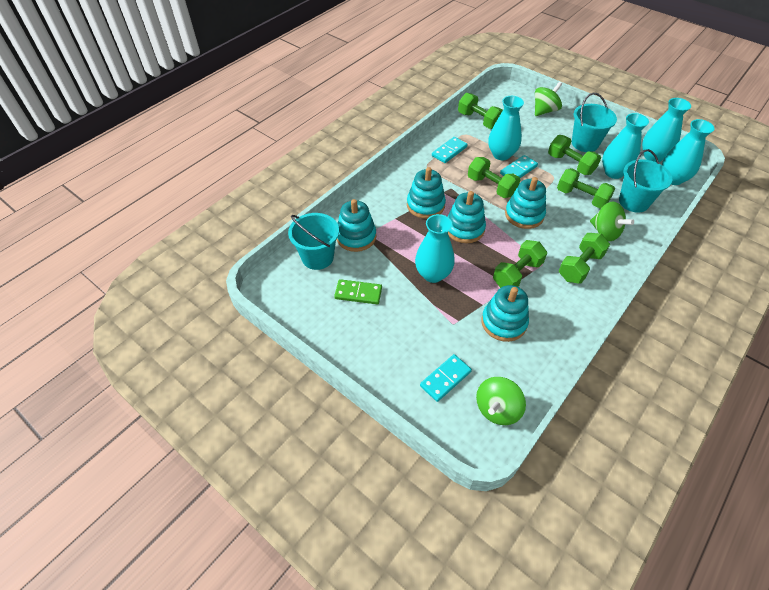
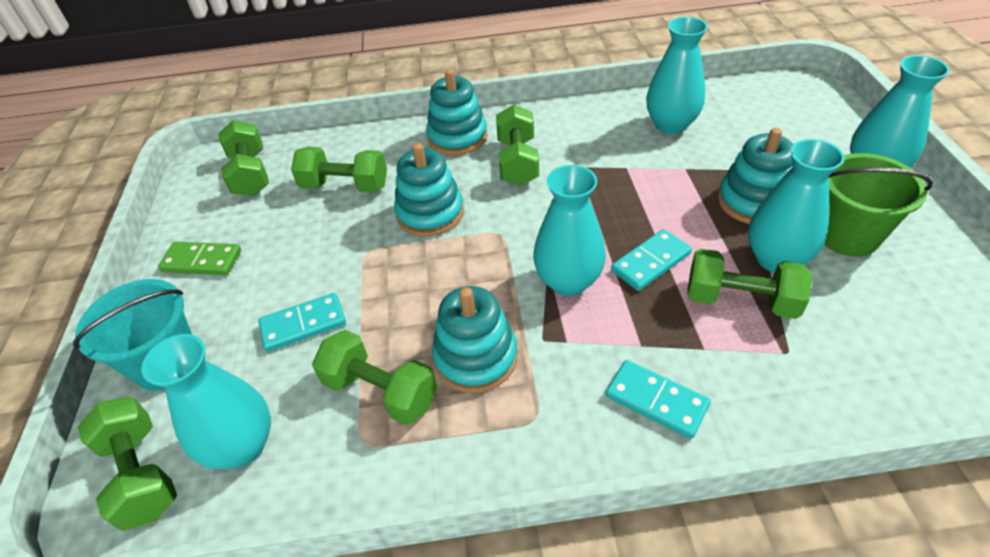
green bucket: none = 0 -> [824,153,933,257] = 1
green spinning top: [476,377,526,425] [535,82,562,116] [590,201,634,241] = 3 -> none = 0
turquoise bucket: [288,213,339,270] [572,93,617,152] [619,149,672,213] = 3 -> [73,279,192,391] = 1
turquoise stacking toy: [336,199,376,252] [407,167,446,219] [447,191,486,243] [481,285,529,342] [505,177,546,229] = 5 -> [394,143,464,237] [426,69,488,156] [432,286,518,393] [718,128,794,224] = 4

